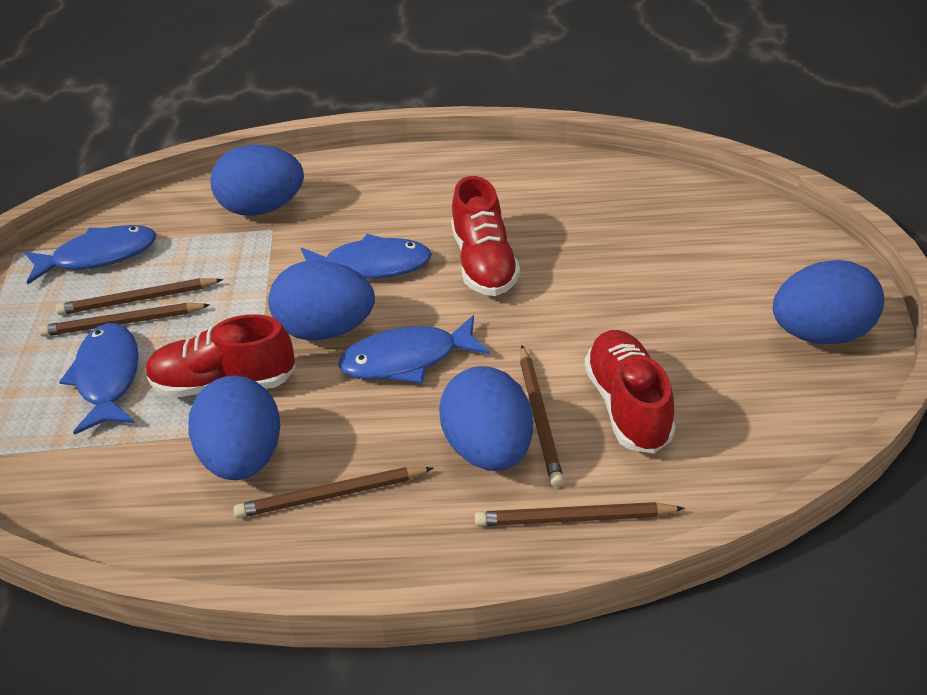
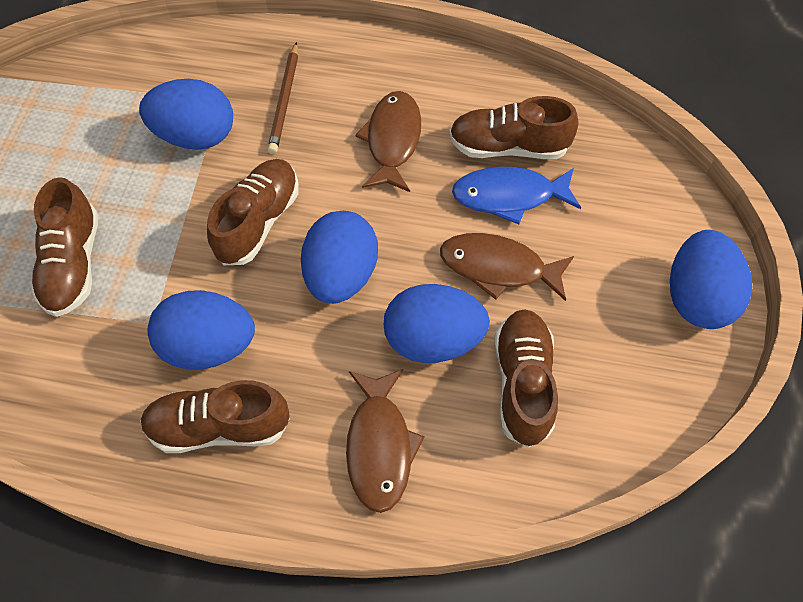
blue fish: [25,225,157,284] [59,323,139,435] [301,234,432,279] [339,315,490,383] = 4 -> [452,167,581,224] = 1
brown fish: none = 0 -> [346,369,425,513] [355,91,421,192] [440,233,574,301] = 3
brown pencil: [39,303,210,337] [56,278,223,315] [234,467,433,518] [475,502,685,526] [520,345,564,487] = 5 -> [267,42,298,154] = 1
brown shoe: none = 0 -> [31,177,98,317] [140,380,290,453] [207,159,299,265] [449,96,578,159] [494,309,558,448] = 5
red shoe: [145,314,296,397] [451,176,520,296] [585,330,676,453] = 3 -> none = 0

